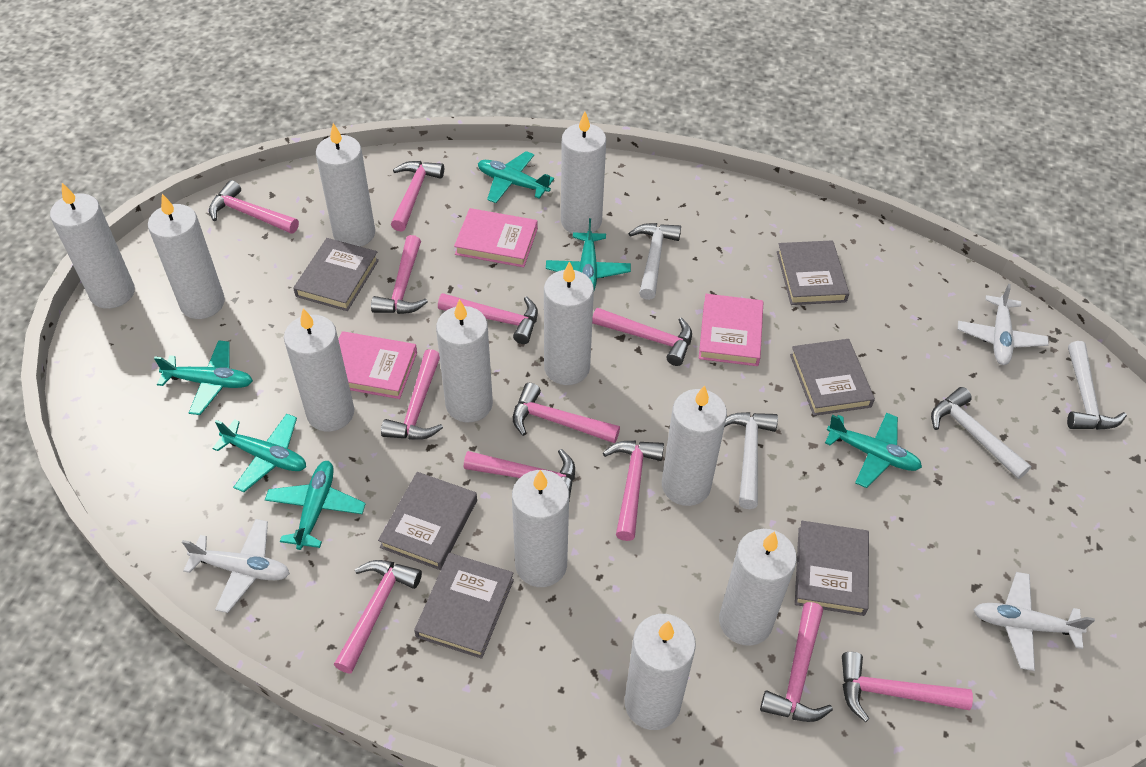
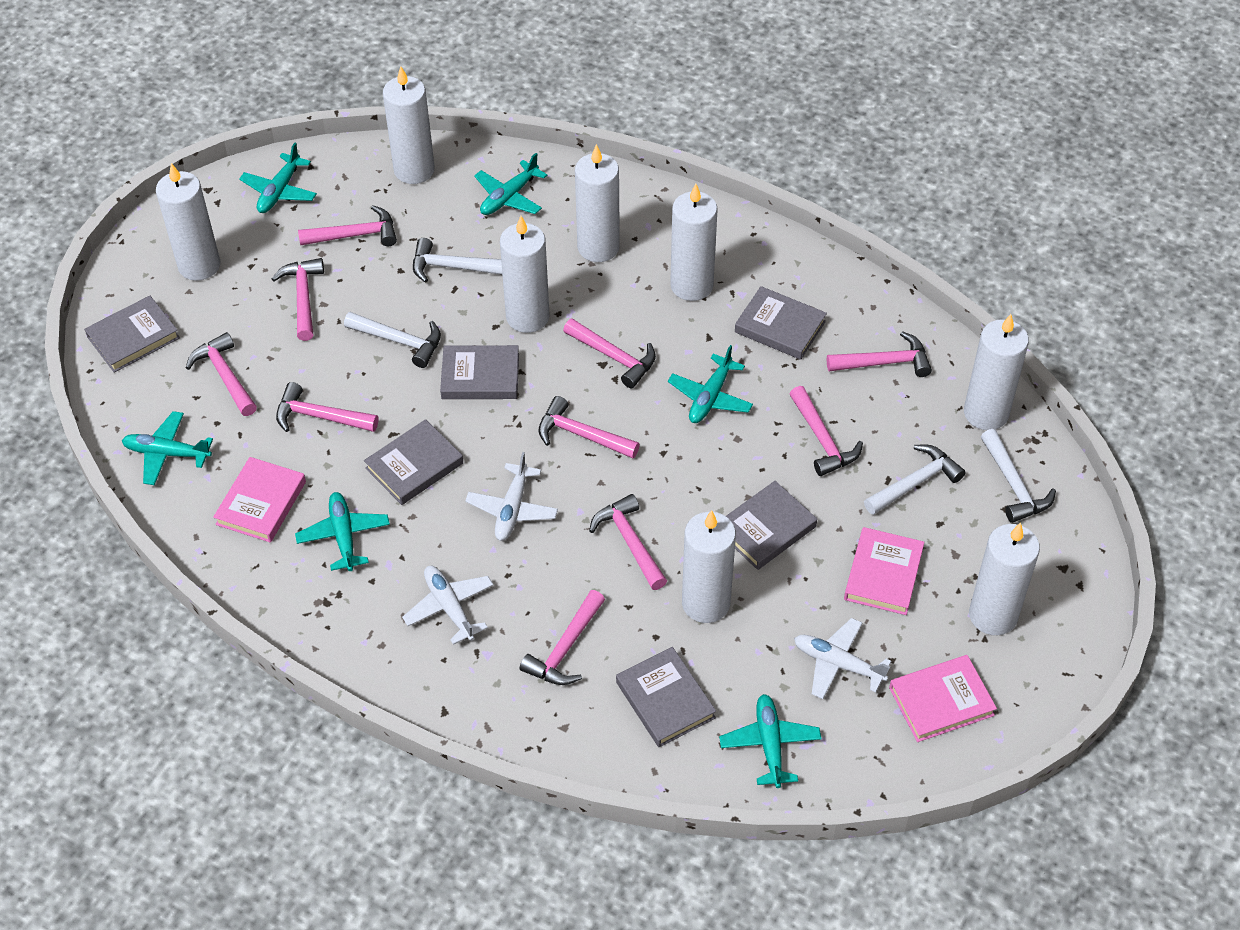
pink hammer: [209,180,299,234] [334,560,422,673] [371,235,428,314] [381,349,443,440] [391,161,444,232] [438,293,538,344] [464,449,575,501] [513,383,620,443] [592,308,692,366] [603,441,664,541] [760,602,833,722] [842,652,973,722] = 12 -> [186,332,257,416] [272,258,324,341] [276,382,378,432] [298,205,397,246] [520,590,605,685] [538,396,640,458] [563,318,656,388] [589,494,667,590] [790,386,863,476] [827,331,932,377] = 10
white candle: [50,183,135,309] [148,194,225,319] [284,308,354,432] [316,123,375,247] [436,299,493,423] [512,470,569,587] [544,261,594,385] [561,112,606,234] [625,614,696,730] [662,385,727,506] [719,529,797,646] = 11 -> [156,163,220,281] [383,66,435,184] [500,216,549,333] [575,144,620,262] [670,184,718,301] [682,510,736,623] [964,314,1029,430] [969,522,1040,635] = 8

